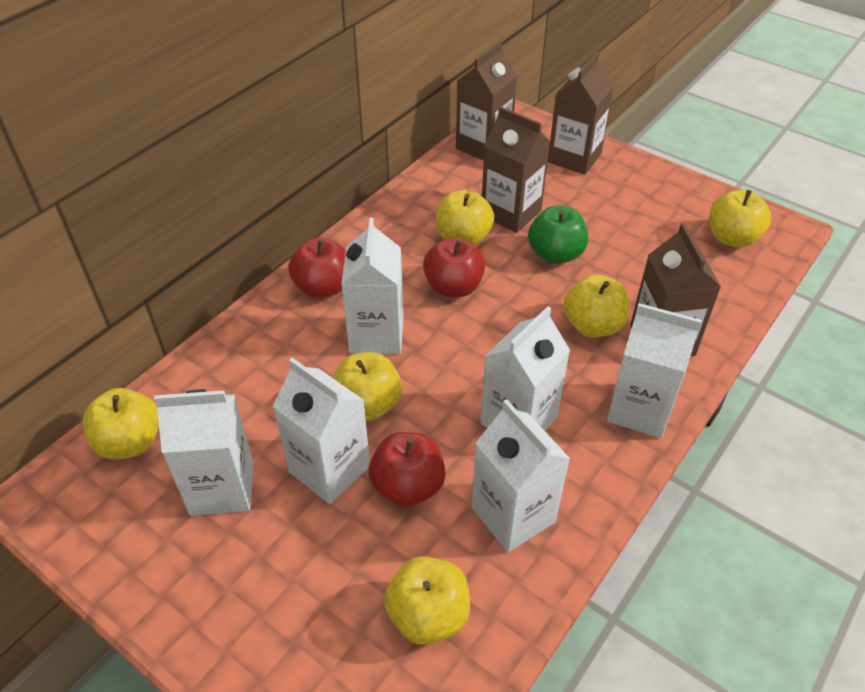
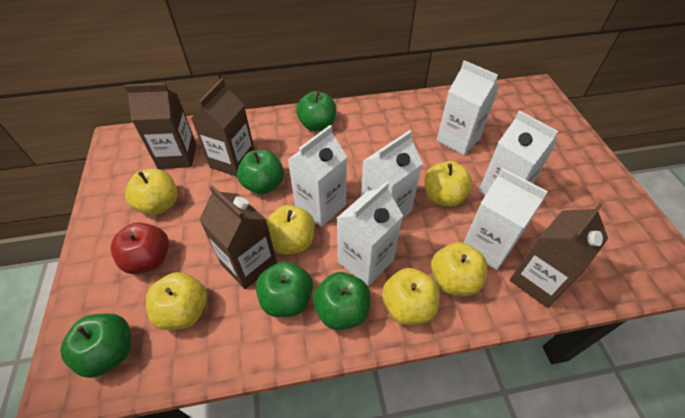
green apple: [528,206,588,264] = 1 -> [60,314,131,378] [237,150,284,194] [256,261,313,317] [296,91,336,131] [313,272,370,330] = 5
red apple: [288,238,346,299] [368,432,446,507] [423,237,485,297] = 3 -> [111,222,169,274] = 1

